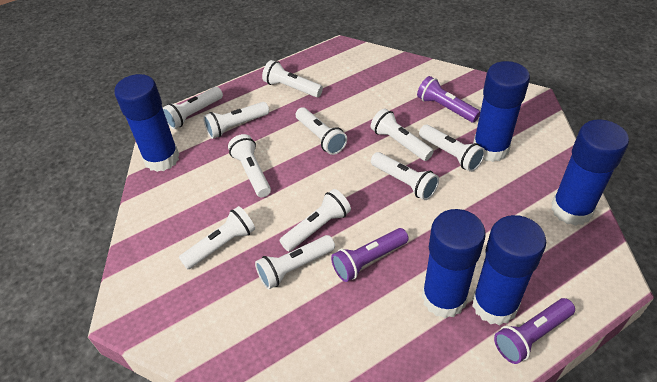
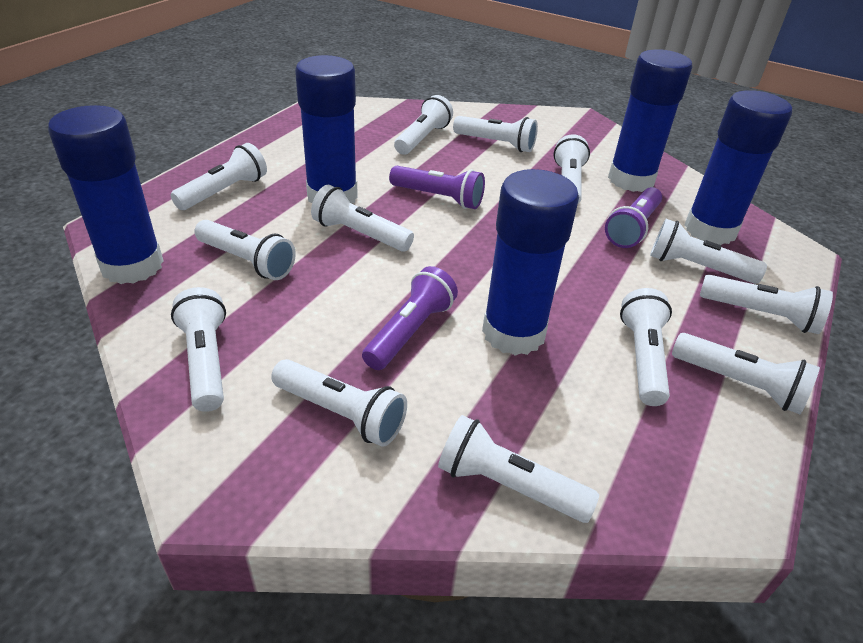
white flashlight: [163,87,223,129] [179,206,255,270] [203,102,269,139] [228,134,271,197] [255,235,335,289] [262,60,323,97] [280,189,351,252] [296,107,347,155] [371,108,434,161] [371,152,439,200] [419,125,485,172] = 11 -> [170,143,267,210] [171,287,226,412] [194,220,296,280] [271,359,407,447] [311,185,414,252] [394,95,453,155] [438,415,599,523] [453,116,538,152] [554,134,590,204] [620,288,672,406] [650,219,767,284] [672,333,820,414] [700,275,833,334] = 13

